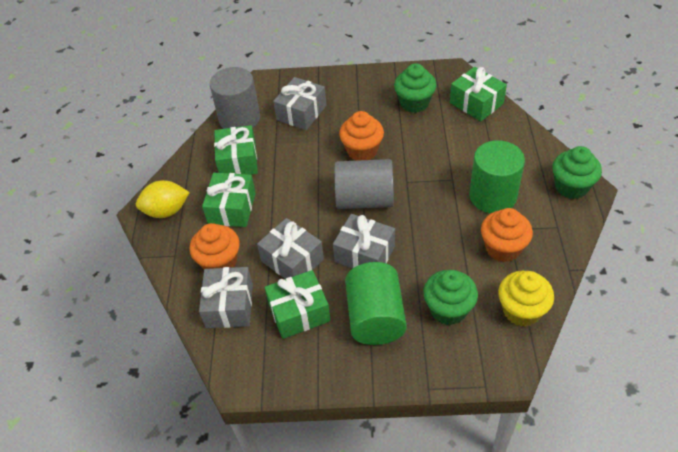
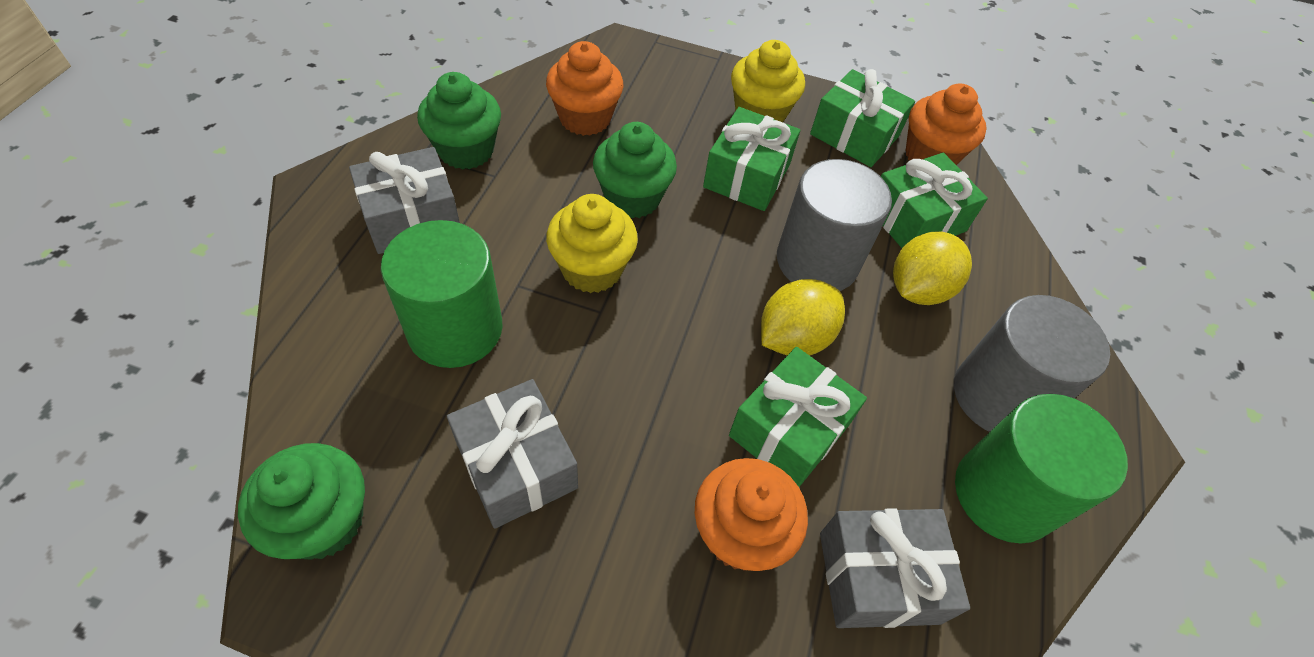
grey gift: [199,267,253,328] [257,218,324,279] [273,77,326,130] [333,214,395,268] = 4 -> [349,147,460,254] [447,379,578,529] [820,508,970,628] = 3
yellow cupcake: [498,271,554,327] = 1 -> [546,194,638,293] [731,40,805,122] = 2
yellow lemon: [136,180,190,218] = 1 -> [761,279,845,355] [893,232,972,305] = 2

